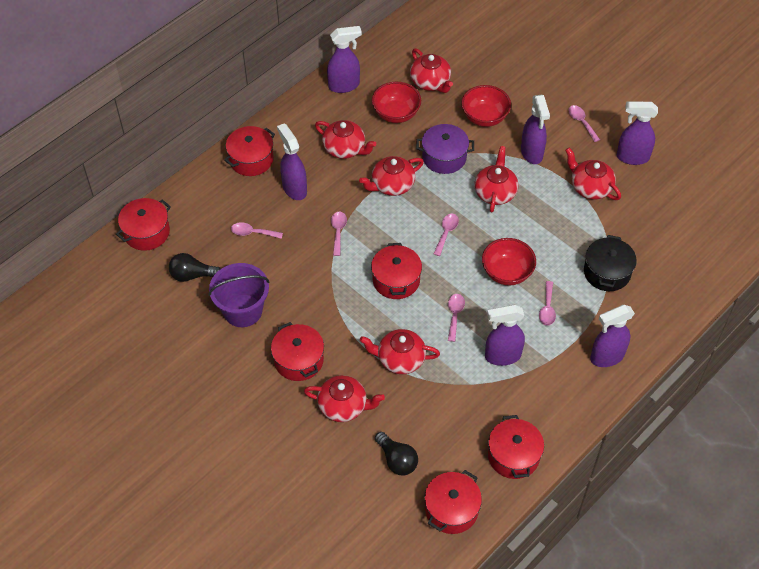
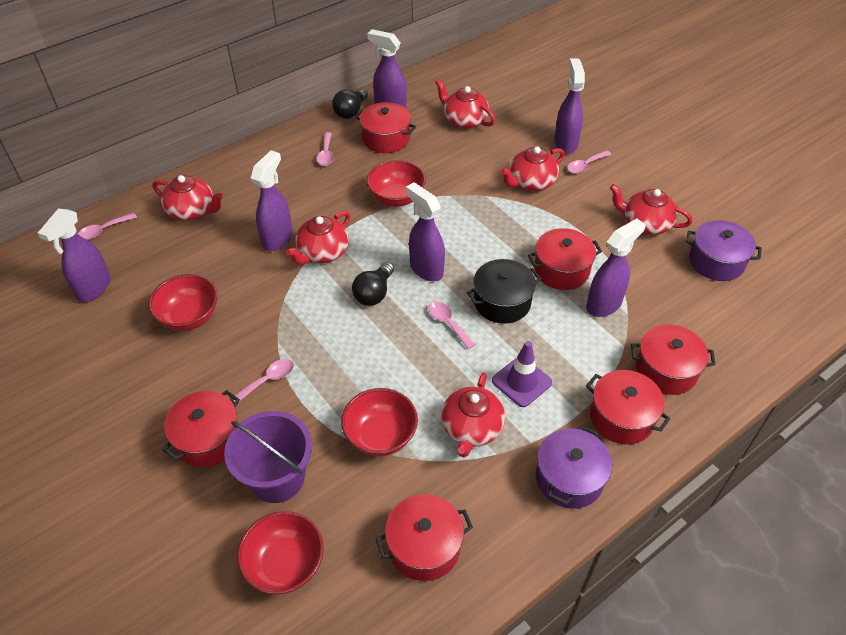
pink spoon: [231,222,283,239] [331,211,347,256] [433,213,459,256] [448,294,465,342] [539,281,556,326] [568,105,600,142] = 6 -> [78,213,137,240] [232,359,294,402] [317,132,334,166] [429,301,475,349] [567,151,612,174] = 5
purple pot: [416,124,474,174] = 1 -> [536,425,612,508] [686,220,762,281] = 2
purple traffic cone: none = 0 -> [492,341,552,407] = 1
red bowl: [372,82,421,123] [461,85,511,127] [482,238,536,285] = 3 -> [148,274,218,331] [237,511,324,594] [341,388,418,456] [366,160,426,207] = 4
red teapot: [304,375,385,422] [315,120,376,159] [359,156,424,196] [360,329,440,374] [410,48,453,93] [474,146,518,212] [565,147,621,200] = 7 -> [153,175,223,221] [286,211,350,265] [435,79,496,129] [441,372,505,457] [500,146,565,191] [610,184,693,235] = 6

